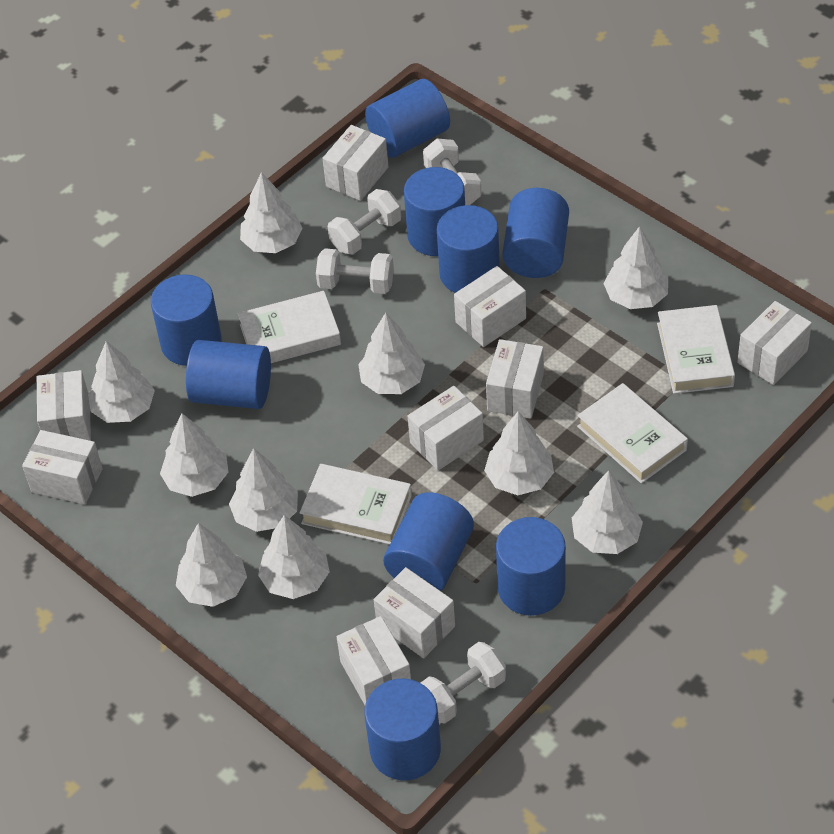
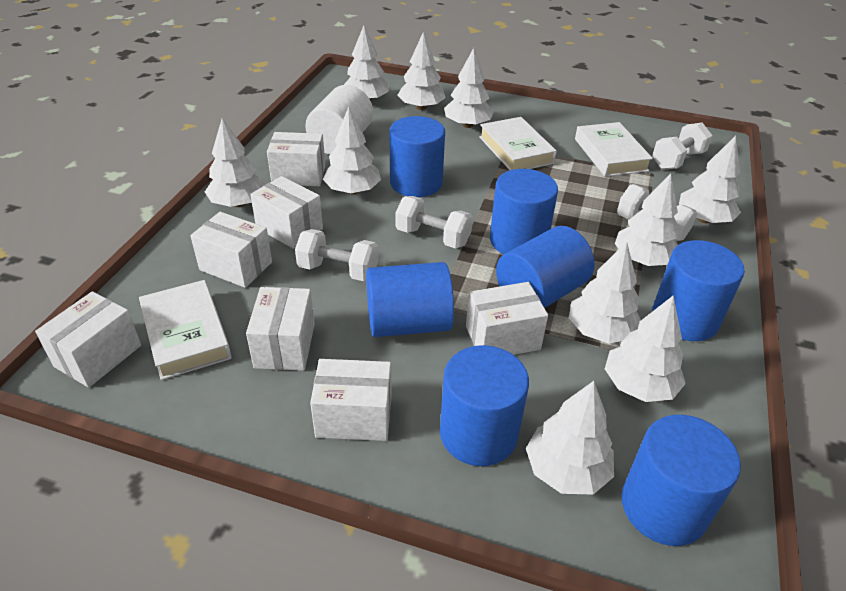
blue cylinder: [151,274,222,366] [186,340,271,409] [364,678,441,780] [365,79,450,158] [383,492,474,591] [404,167,465,256] [437,205,500,293] [496,517,566,616] [502,188,569,278] = 9 -> [366,262,454,337] [390,116,445,197] [440,345,529,466] [490,169,558,254] [496,226,595,308] [622,415,741,546] [652,240,745,341] = 7
white book: [238,291,341,363] [300,464,412,545] [577,383,688,484] [657,305,735,394] = 4 -> [139,280,232,380] [479,117,557,170] [575,122,653,177] = 3
white box: [22,430,103,504] [37,370,91,441] [322,125,388,201] [337,616,411,705] [374,567,455,658] [408,386,484,471] [454,266,526,347] [486,339,544,419] [737,301,812,385] = 9 -> [35,291,141,388] [190,212,272,288] [246,287,315,371] [250,176,323,249] [267,132,325,186] [310,359,391,441] [466,282,548,355] = 7
white cylinder: none = 0 -> [305,85,373,155] = 1

